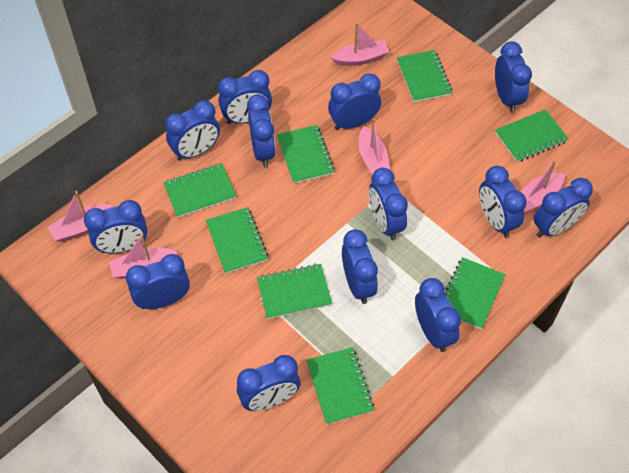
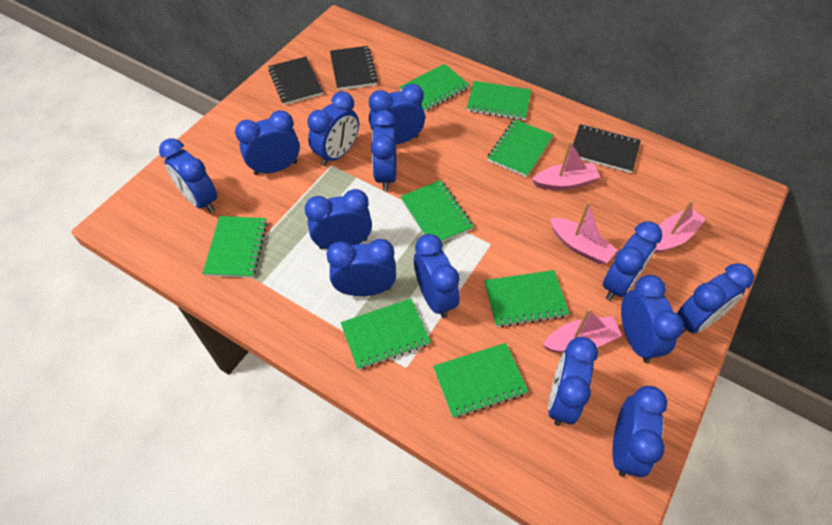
black notebook: none = 0 -> [268,56,323,105] [330,46,378,90] [573,124,641,173] = 3
pink boat: [48,191,113,242] [109,234,178,279] [331,22,389,66] [359,118,390,175] [520,160,565,213] = 5 -> [532,141,600,190] [543,308,622,353] [550,202,617,264] [654,200,706,253] = 4

